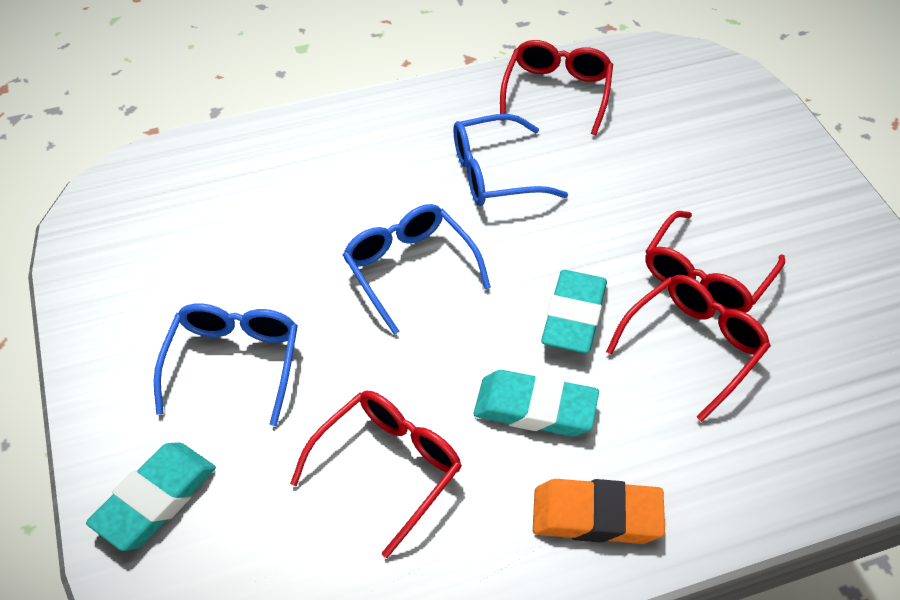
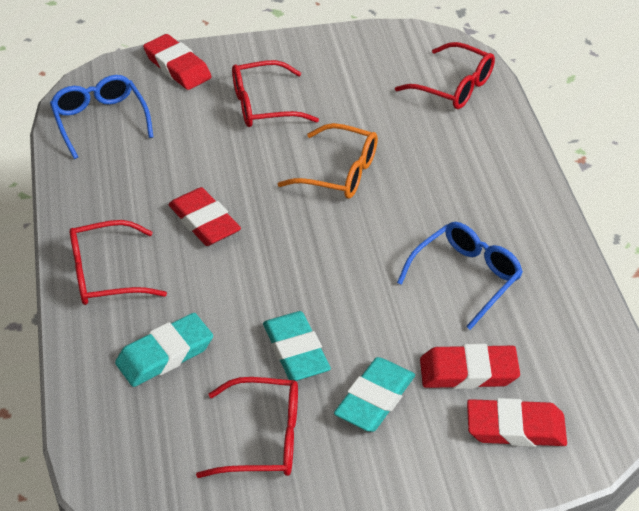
blue glasses: [154,303,298,426] [343,204,491,335] [453,114,568,206] = 3 -> [50,75,153,159] [397,222,523,330] = 2
orange eraser: [533,479,665,544] = 1 -> none = 0
orange glasses: none = 0 -> [278,123,378,199] = 1
red eraser: none = 0 -> [143,34,212,90] [168,187,241,246] [420,344,520,389] [467,398,567,447] = 4

